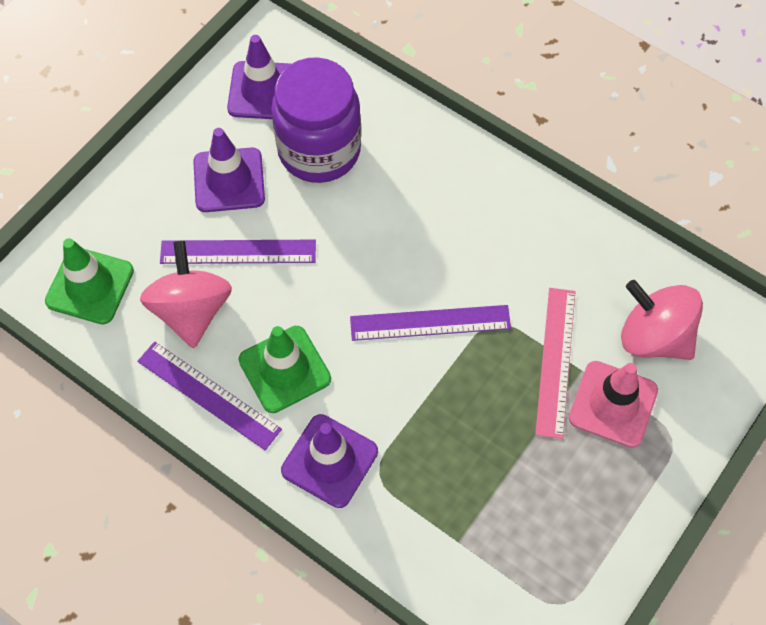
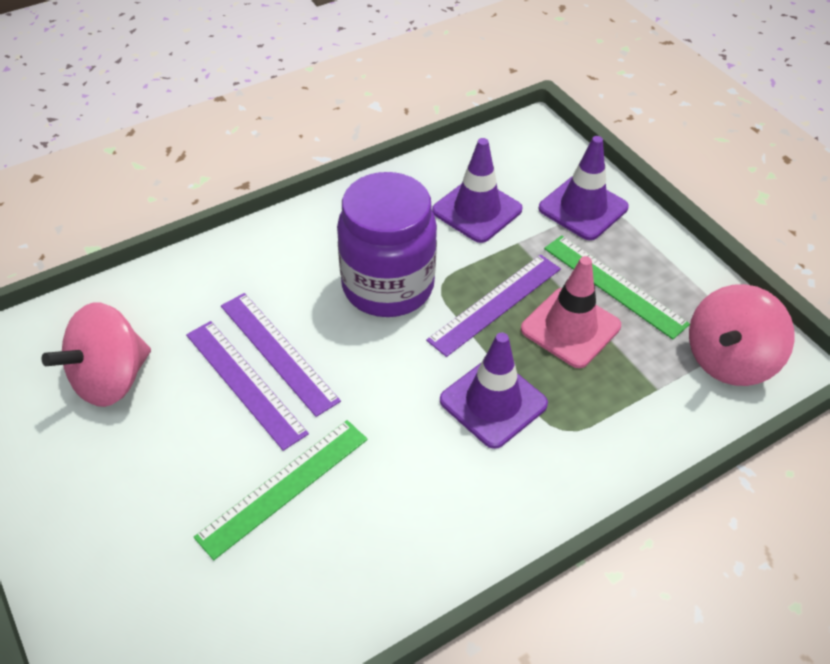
green ruler: none = 0 -> [194,420,368,560] [544,235,690,340] = 2
green traffic cone: [45,238,134,324] [238,326,331,413] = 2 -> none = 0
pink ruler: [535,288,575,439] = 1 -> none = 0

